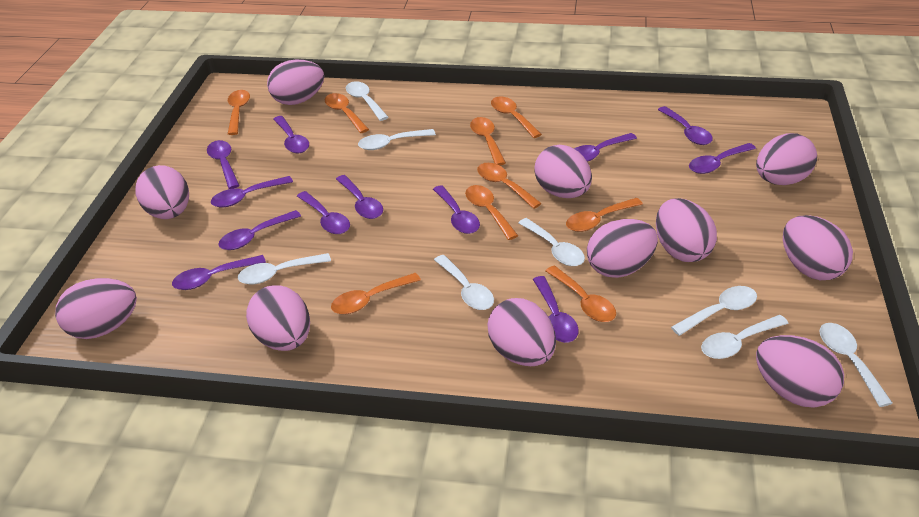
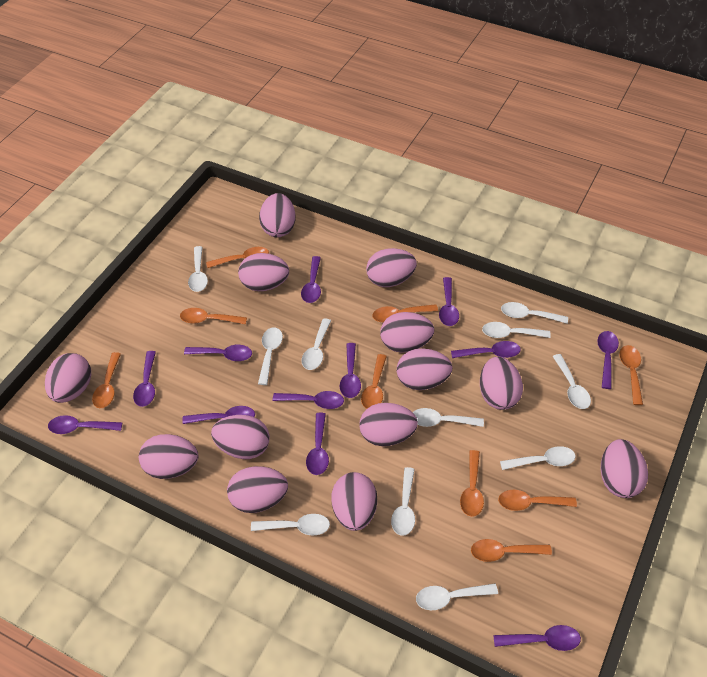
pink egg: [55,278,137,339] [136,165,189,219] [246,285,310,351] [267,60,324,105] [487,298,556,366] [534,145,592,198] [587,219,658,278] [656,198,717,262] [756,133,817,185] [756,335,844,408] [783,215,853,280] = 11 -> [45,353,91,403] [139,434,198,479] [211,415,270,459] [227,466,288,513] [238,253,289,291] [259,193,296,237] [331,472,377,531] [359,403,418,446] [366,248,417,287] [380,312,434,353] [397,348,453,390] [480,357,523,410] [601,439,648,498] = 13
white spoon: [238,253,331,285] [346,82,388,121] [358,129,436,150] [434,255,494,310] [518,218,585,266] [671,286,757,336] [701,315,789,359] [819,323,892,407] = 8 -> [188,246,208,292] [251,514,330,536] [258,327,283,385] [302,318,331,370] [391,467,415,536] [413,408,484,427] [416,584,498,610] [482,322,551,338] [500,446,576,470] [501,302,568,324] [552,354,591,409] = 11

